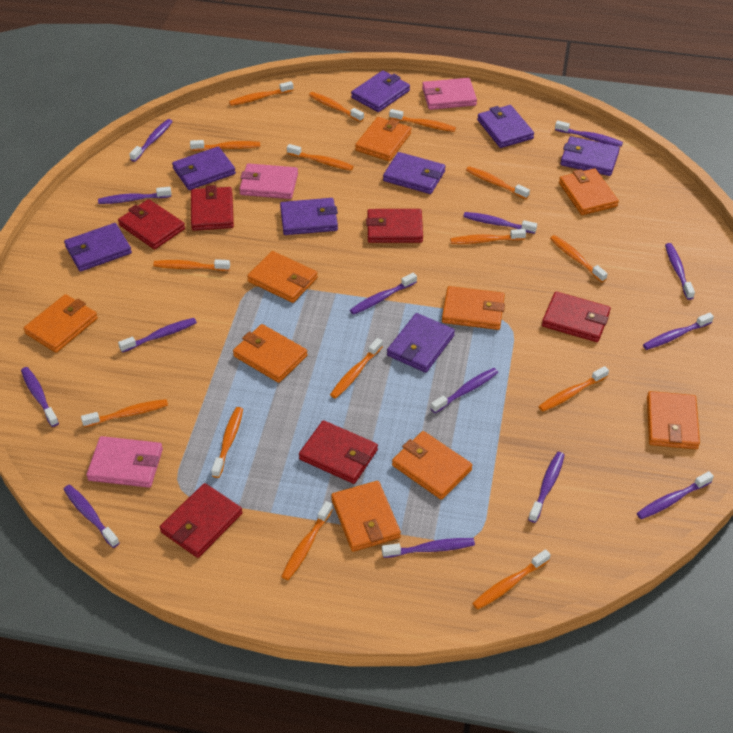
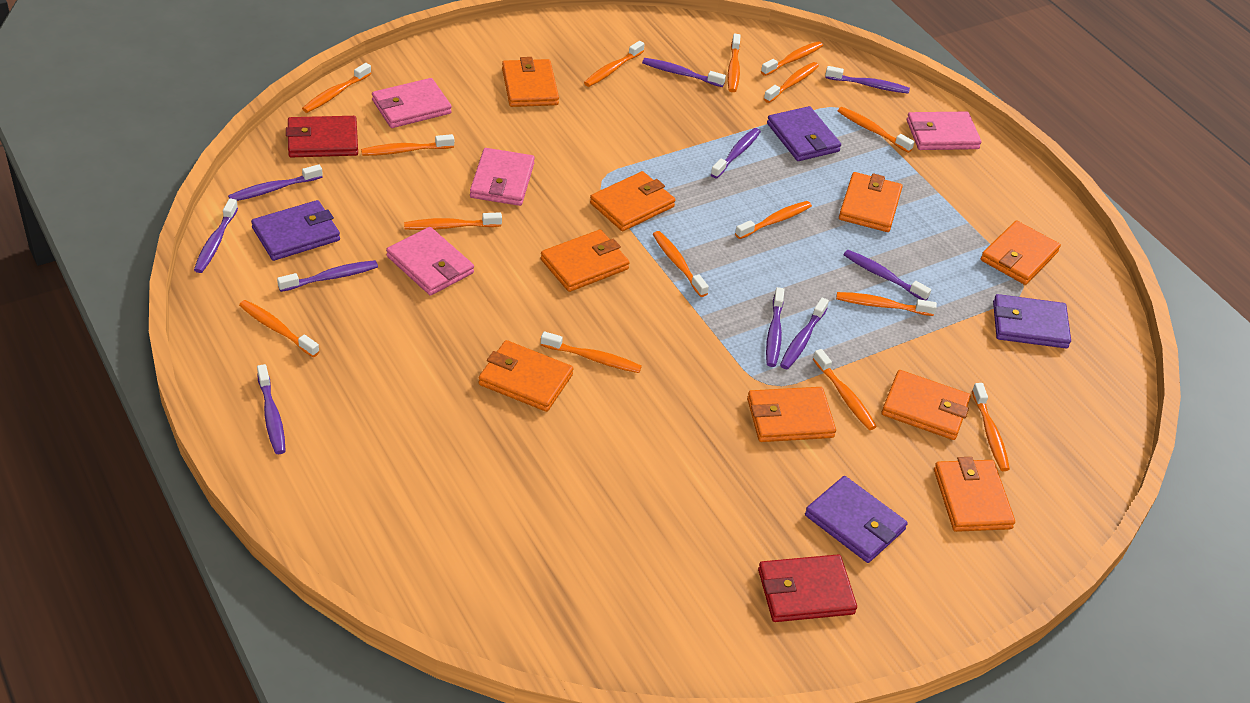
pink wallet: [86,436,163,488] [239,163,298,199] [422,78,477,110] = 3 -> [372,78,452,128] [386,227,474,296] [470,148,535,206] [907,112,981,150] = 4
purple toothbrush: [21,367,59,427] [63,485,119,548] [98,187,171,204] [118,318,197,353] [129,119,173,162] [350,272,417,315] [382,538,475,558] [431,368,498,413] [463,212,537,234] [528,452,565,523] [555,120,623,147] [637,471,714,519] [643,313,714,350] [665,243,695,300] = 14 -> [194,198,238,273] [228,164,323,201] [257,364,286,454] [277,260,378,292] [642,58,726,87] [711,128,761,178] [766,287,784,367] [780,298,829,369] [825,66,910,94] [844,250,931,300] = 10
purple wallet: [64,223,132,272] [172,146,236,190] [280,198,338,235] [351,71,410,112] [383,152,446,194] [387,313,455,373] [477,105,534,148] [560,136,620,176] = 8 -> [251,200,340,261] [767,106,841,161] [805,476,908,563] [993,294,1071,348] = 4
red wallet: [118,199,185,249] [160,483,243,558] [191,185,234,231] [299,420,378,484] [366,209,423,243] [542,291,611,342] = 6 -> [286,116,358,157] [758,554,857,622] = 2

